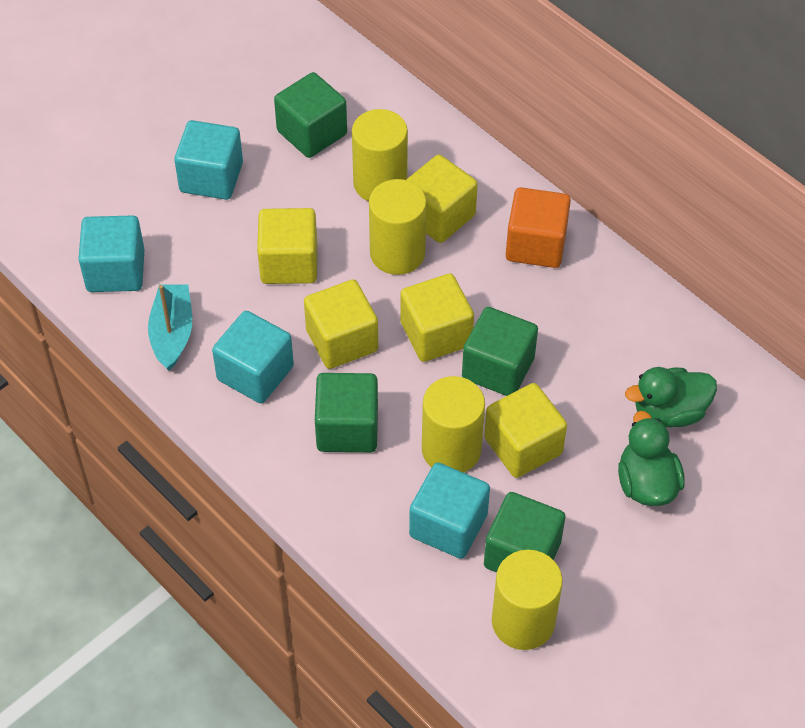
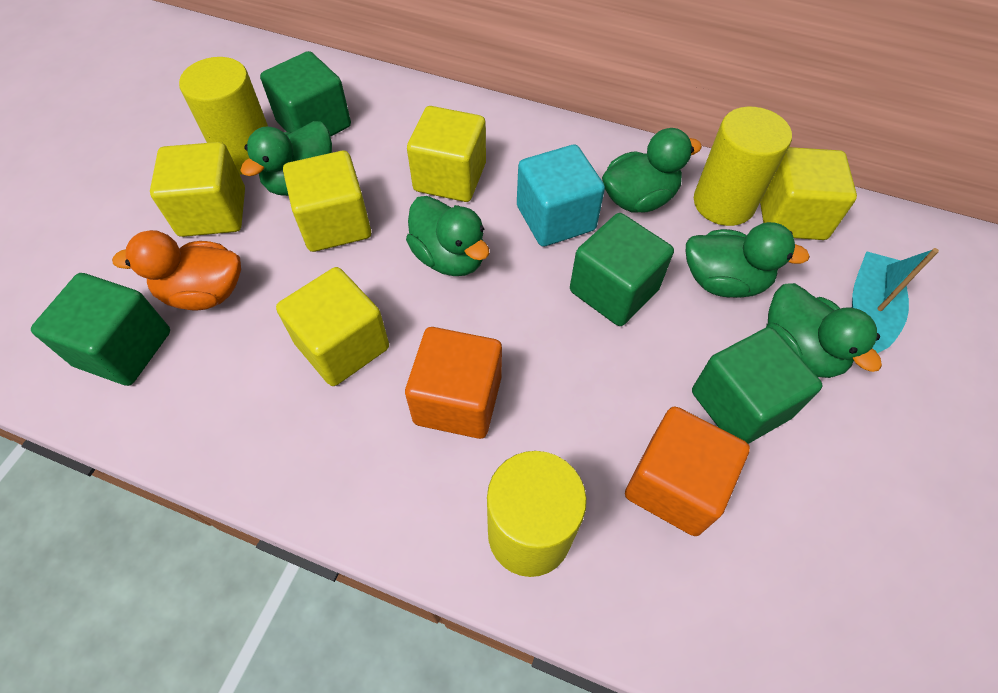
green duck: [618,411,685,506] [625,367,717,427] = 2 -> [240,121,332,196] [406,196,489,276] [602,128,702,213] [686,222,810,298] [766,283,882,378] = 5
orange cube: [506,187,571,268] = 1 -> [405,327,502,439] [625,407,750,536] = 2
orange duck: none = 0 -> [112,230,241,310] = 1
turquoise cube: [78,216,145,292] [174,120,243,200] [212,311,294,403] [409,462,490,559] = 4 -> [517,145,605,247] = 1
yellow cylinder: [352,109,408,201] [369,179,427,275] [422,376,485,473] [492,550,563,650] = 4 -> [179,57,268,174] [487,451,587,577] [694,107,792,226] = 3

